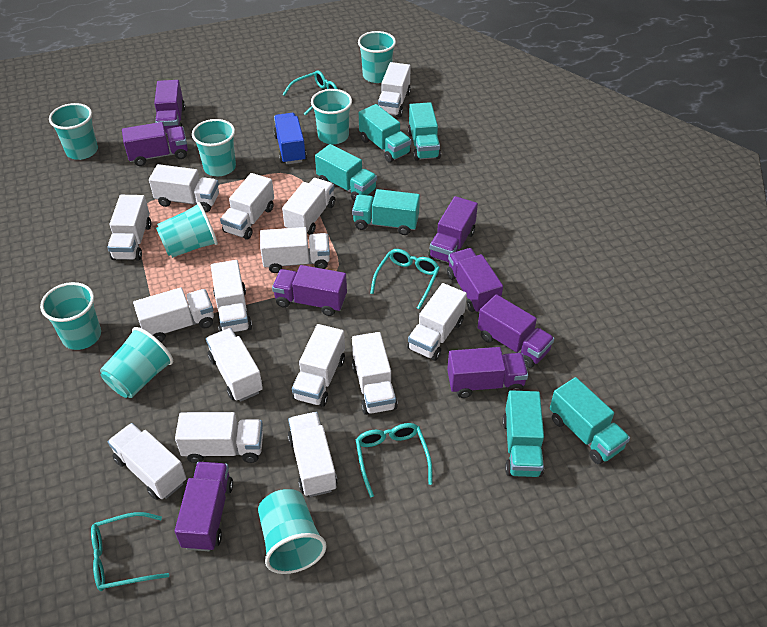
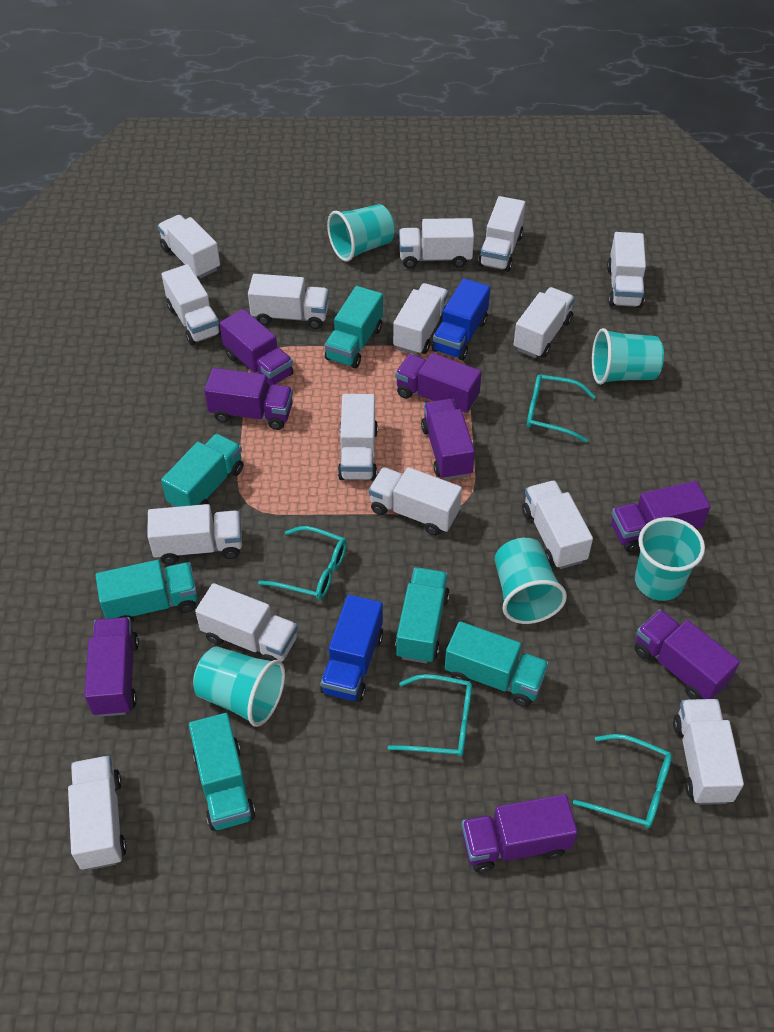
blue truck: [273,113,307,164] = 1 -> [320,595,383,702] [432,278,490,360] = 2
turquoise cup: [40,282,101,350] [49,103,98,160] [100,327,173,398] [156,202,218,258] [192,119,236,176] [258,489,327,574] [311,89,352,144] [358,31,396,83] = 8 -> [193,646,285,727] [327,204,395,262] [495,538,567,624] [592,328,664,385] [635,517,705,601] = 5

